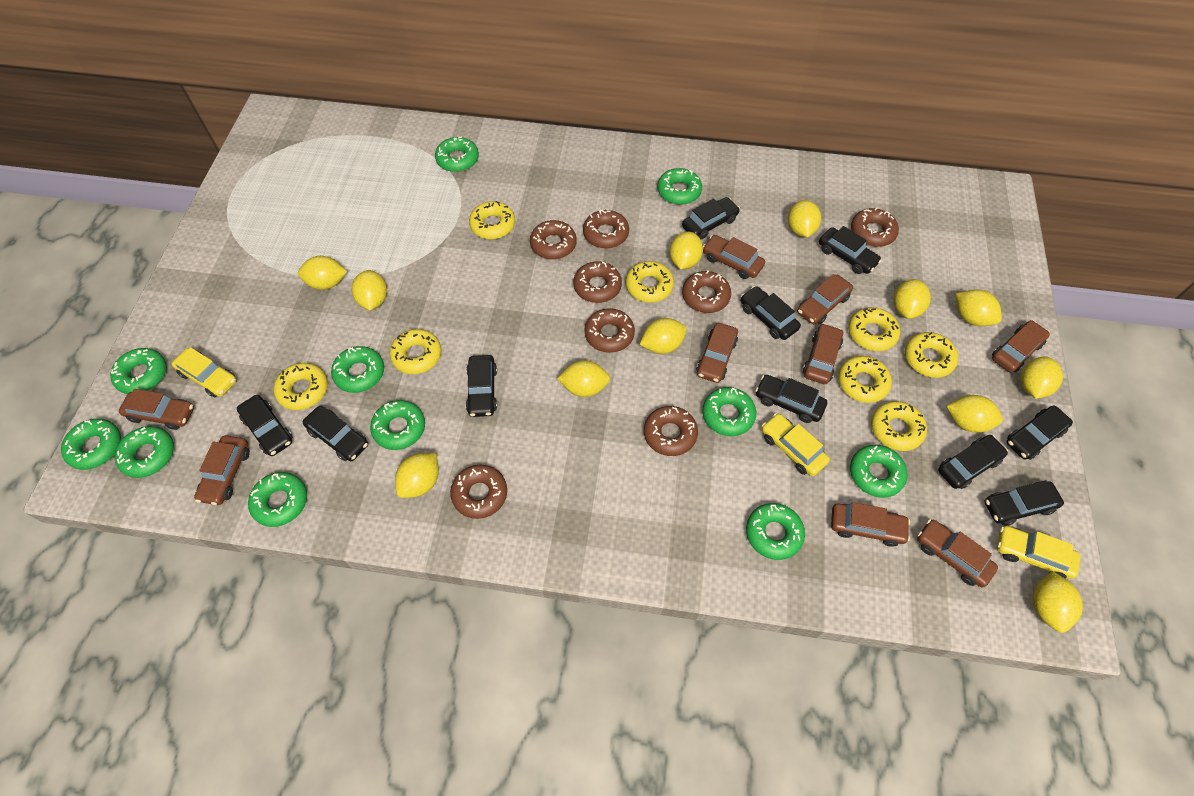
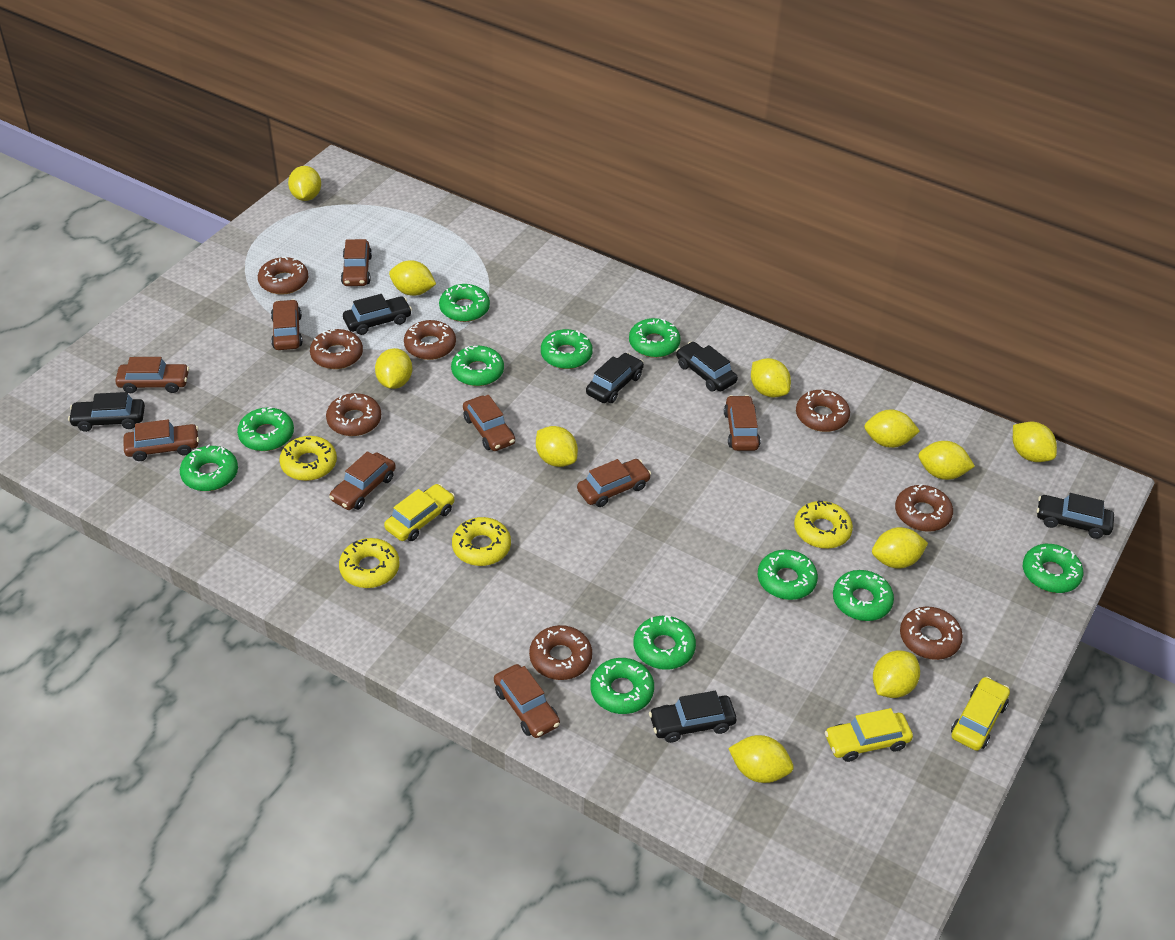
black car: [237,395,293,456] [303,406,368,461] [466,355,497,417] [682,197,740,239] [741,286,801,340] [755,375,827,423] [819,226,882,274] [938,435,1008,489] [985,480,1064,526] [1006,405,1073,460] = 10 -> [68,392,145,432] [343,294,412,335] [586,353,644,403] [649,691,737,743] [676,342,738,392] [1037,493,1114,539] = 6
yellow donut: [274,363,328,410] [390,329,441,374] [469,201,515,239] [626,261,674,303] [838,356,892,403] [848,307,900,351] [871,401,927,451] [905,332,958,378] = 8 -> [279,436,337,481] [339,538,400,588] [452,517,511,566] [794,501,853,549] = 4
yellow lemon: [298,256,347,290] [352,270,387,311] [395,453,439,498] [557,360,610,397] [639,318,687,354] [670,232,703,269] [788,200,821,237] [893,279,931,319] [946,395,1003,433] [956,289,1002,326] [1020,356,1063,399] [1032,571,1083,633] = 12 -> [288,166,321,201] [375,348,412,389] [389,260,436,296] [536,426,578,467] [728,735,794,783] [751,358,791,397] [864,410,920,448] [872,527,928,569] [873,651,920,698] [918,441,975,480] [1013,422,1057,462] = 11

